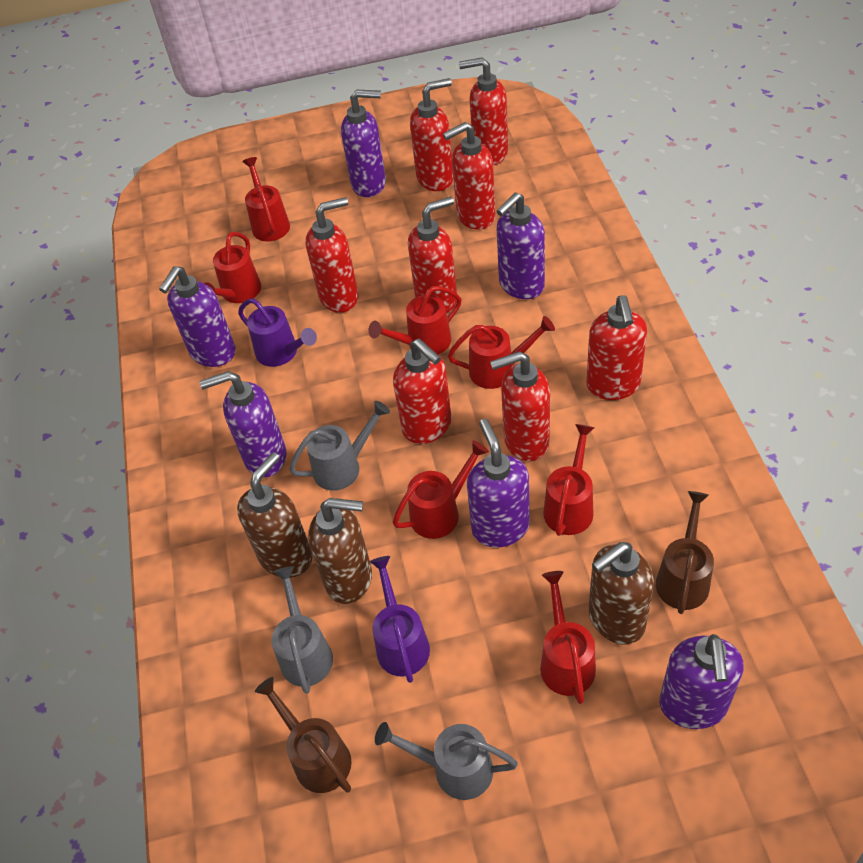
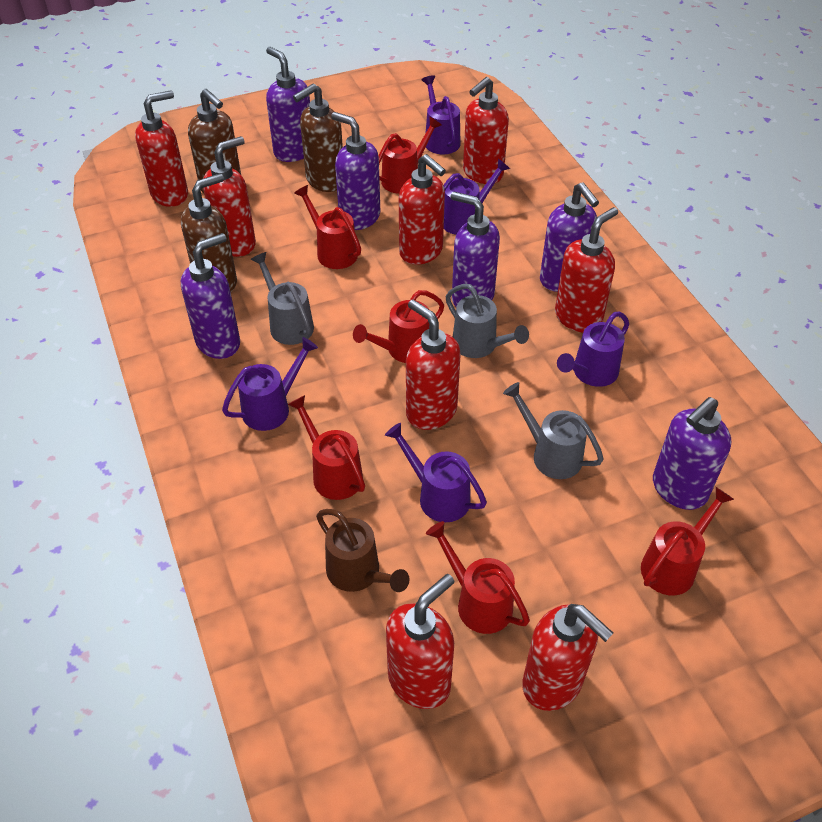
brown watering can: [255,677,352,793] [656,491,714,614] = 2 -> [316,509,410,592] = 1
purple watering can: [238,298,317,367] [370,556,430,683] = 2 -> [222,337,318,431] [385,423,487,522] [422,75,461,154] [444,159,510,235] [557,311,629,387] = 5
red watering can: [204,232,261,303] [242,157,290,242] [369,286,462,354] [393,440,489,539] [448,316,555,389] [540,571,596,704] [543,424,594,536] = 7 -> [288,395,365,500] [294,185,361,269] [353,290,444,363] [378,117,442,194] [426,521,530,634] [641,487,734,595] = 6

